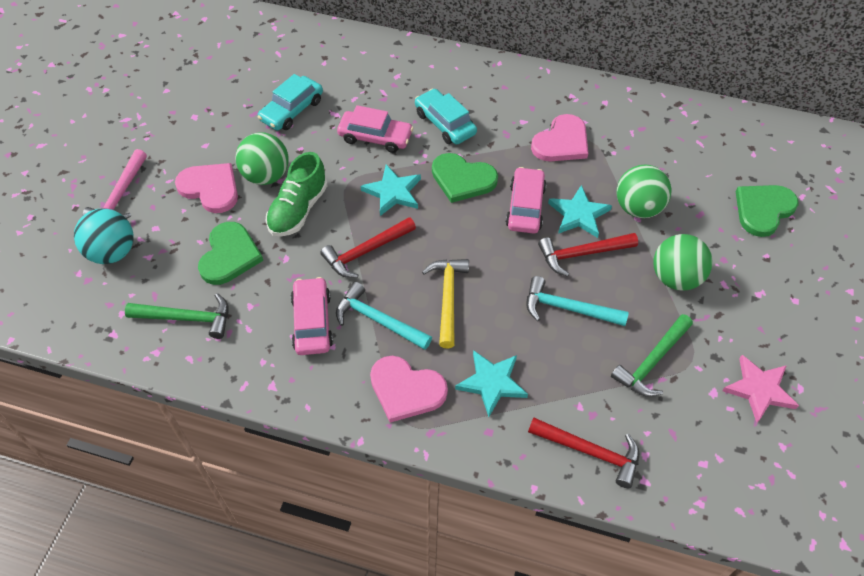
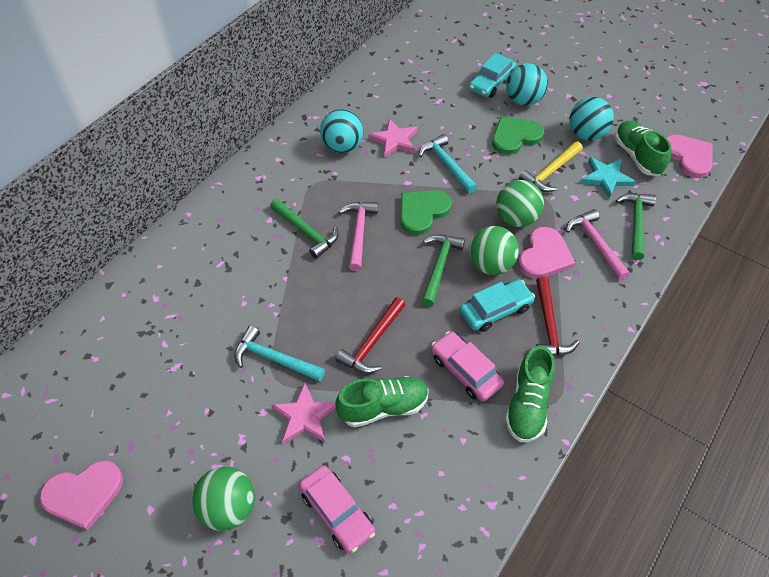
green hammer: [125,293,229,339] [611,314,693,397] = 2 -> [270,199,338,259] [422,235,465,306] [616,193,656,260] = 3
green heart: [198,222,263,285] [432,153,498,203] [736,185,799,237] = 3 -> [400,190,452,235] [492,117,544,155] = 2
green shoe: [266,152,328,237] = 1 -> [336,376,429,427] [505,346,555,442] [615,121,671,176] = 3
pink car: [291,277,333,355] [337,105,413,153] [506,167,546,234] = 3 -> [299,465,375,553] [431,331,504,401] = 2
pink hammer: [83,149,147,219] = 1 -> [339,202,378,271] [566,209,630,281] = 2
pink star: [722,355,799,423] = 1 -> [271,383,336,444] [369,119,418,158] = 2
red hammer: [320,217,416,278] [528,418,639,488] [538,233,638,277] = 3 -> [335,297,405,373] [536,276,579,356] = 2
turquoise ball: [74,208,134,264] = 1 -> [320,109,363,153] [506,63,548,106] [569,97,614,141] = 3
turquoise star: [361,164,421,216] [455,350,528,417] [548,185,612,238] = 3 -> [581,157,636,198] = 1

